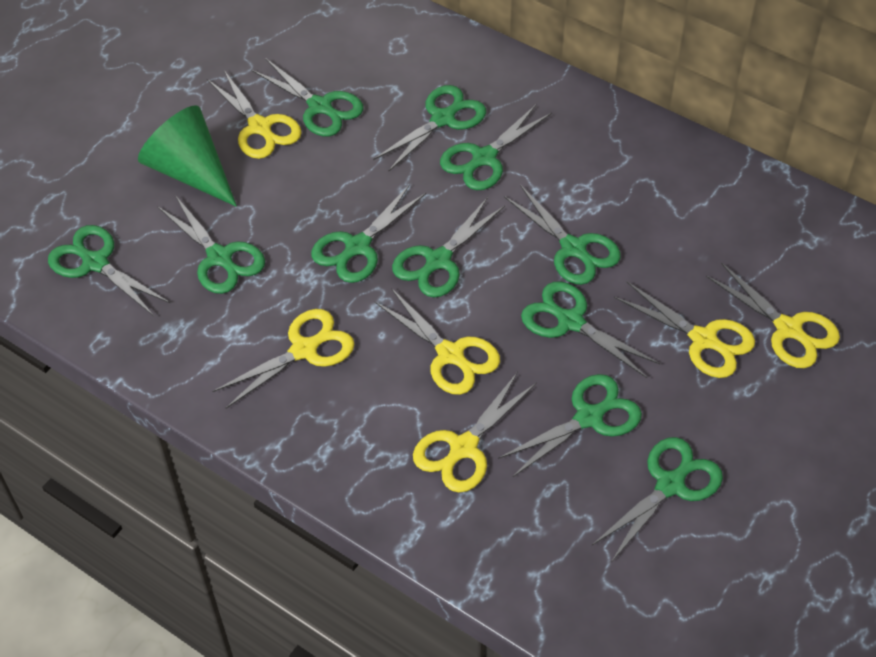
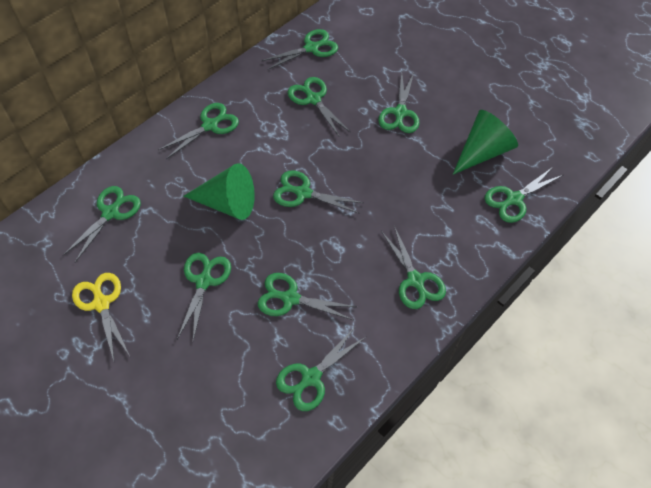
green cone: [138,105,237,207] = 1 -> [183,163,255,220] [453,110,518,175] = 2
yellow scissors: [207,70,302,159] [212,309,354,408] [375,288,500,395] [413,372,537,493] [614,282,755,378] [706,263,840,368] = 6 -> [72,273,130,361] = 1

